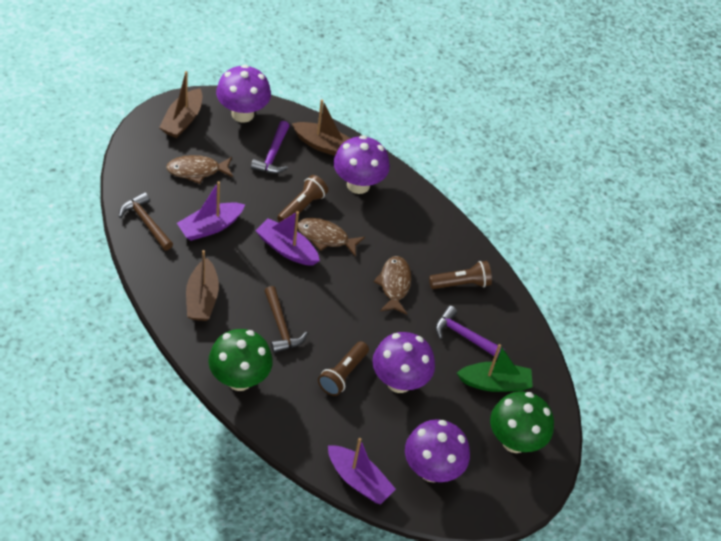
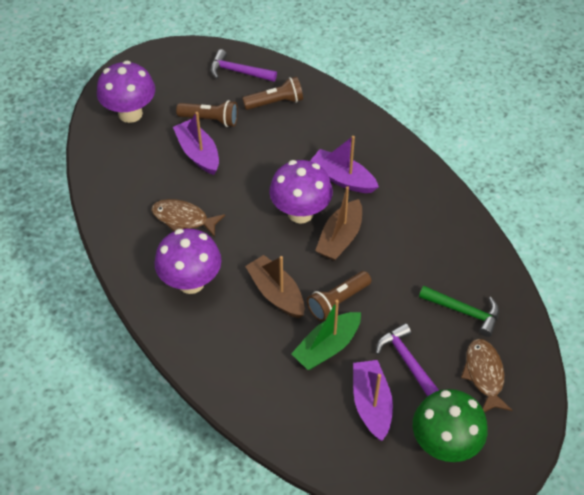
brown boat: [159,71,202,138] [186,250,219,321] [292,99,351,156] = 3 -> [245,255,304,318] [315,186,362,261] = 2
brown fish: [166,155,233,184] [298,218,365,257] [374,256,411,314] = 3 -> [151,199,225,237] [461,339,512,412] = 2
brown hammer: [119,192,173,251] [264,286,308,353] = 2 -> none = 0
green hammer: none = 0 -> [419,286,499,337] = 1
green mushroom: [208,329,273,391] [490,391,554,453] = 2 -> [413,389,488,462] = 1
purple mushroom: [216,65,271,123] [333,135,390,194] [372,332,435,393] [405,419,470,482] = 4 -> [97,60,155,123] [154,228,222,294] [269,160,333,224] = 3

